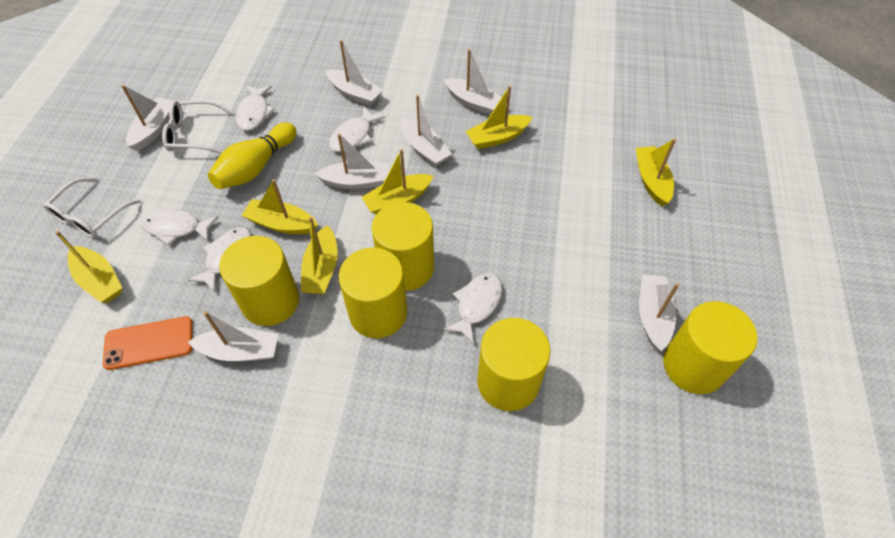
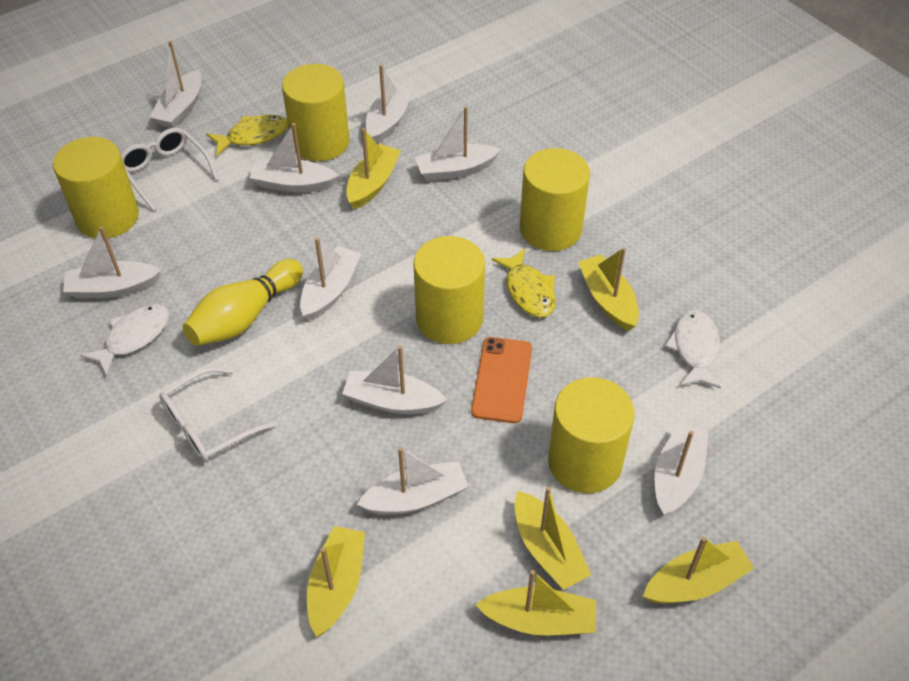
white boat: [121,85,173,151] [188,311,278,361] [314,133,389,189] [326,40,383,106] [401,95,452,166] [444,49,502,115] [639,275,679,351] = 7 -> [63,226,162,299] [150,41,202,128] [250,123,339,193] [300,238,361,321] [342,346,447,414] [357,447,468,515] [366,65,413,143] [415,106,501,181] [655,422,709,516] = 9
white fish: [141,209,219,245] [188,227,252,292] [235,86,275,131] [329,107,385,152] [443,273,502,344] = 5 -> [80,304,169,376] [665,310,721,389] = 2
yellow fish: none = 0 -> [206,115,288,156] [491,248,556,317] = 2

